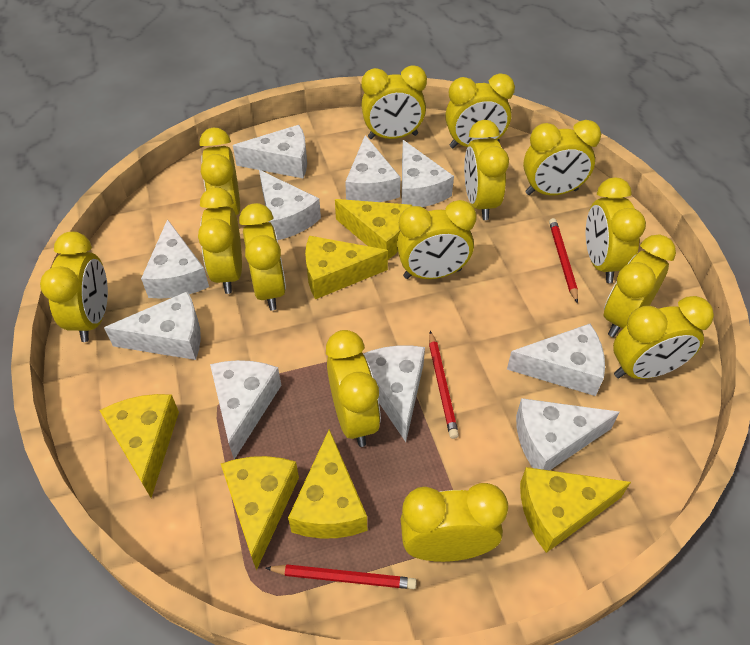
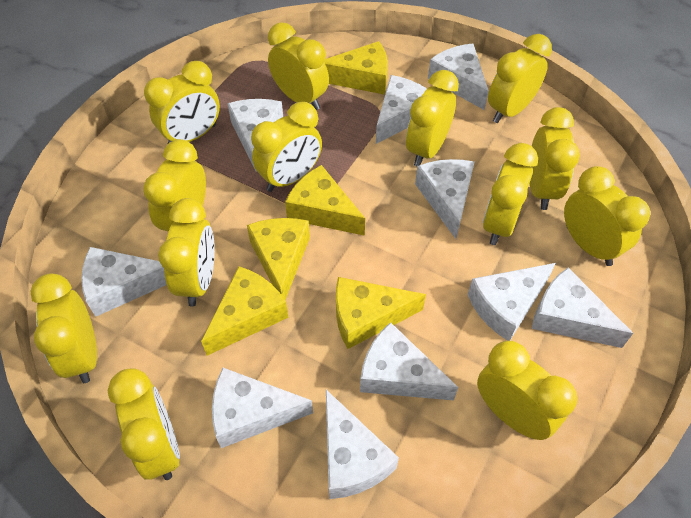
red pencil: [266,564,417,589] [429,331,459,439] [549,218,578,303] = 3 -> none = 0
yellow cheese: [99,394,179,498] [221,456,299,571] [288,429,367,539] [305,236,388,299] [335,199,412,260] [520,467,631,553] = 6 -> [201,266,288,356] [247,218,310,300] [285,165,365,236] [324,41,388,95] [336,277,426,349] = 5
yellow clock: [40,232,108,342] [198,187,242,294] [200,128,240,215] [239,203,286,310] [326,330,381,447] [361,65,427,139] [397,200,477,279] [401,483,508,562] [445,74,515,148] [464,120,509,220] [523,120,601,195] [586,178,646,283] [604,234,676,337] [613,296,714,379] = 14 -> [30,273,97,383] [108,368,180,480] [143,139,206,232] [144,61,220,145] [158,198,215,307] [251,102,322,192] [268,22,329,110] [406,70,459,166] [477,341,577,440] [483,143,538,245] [488,34,552,123] [529,107,580,210] [564,166,650,266] = 13

